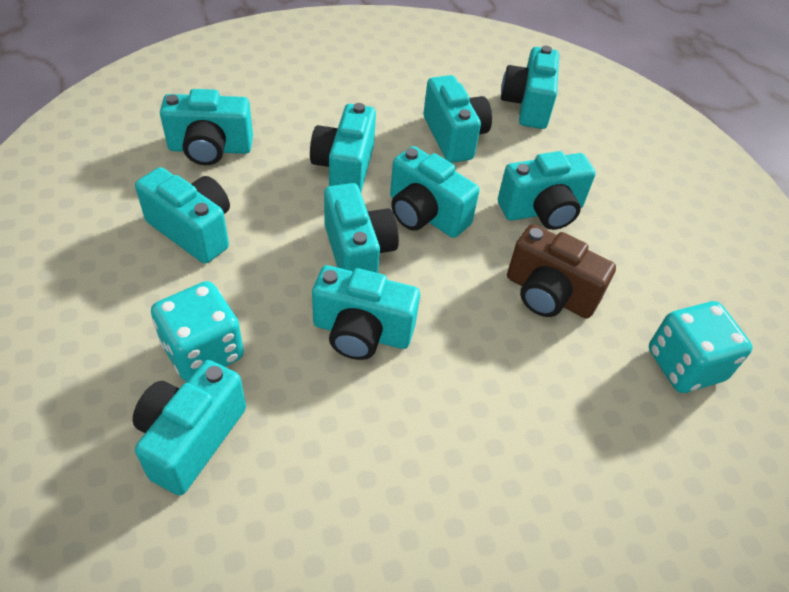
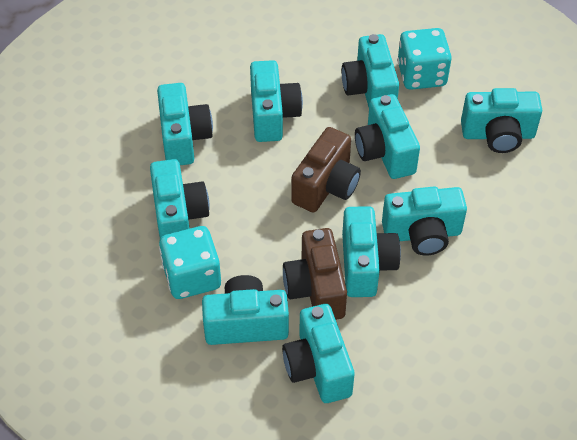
brown camera: [507,224,616,319] = 1 -> [283,228,347,320] [291,127,361,213] = 2

